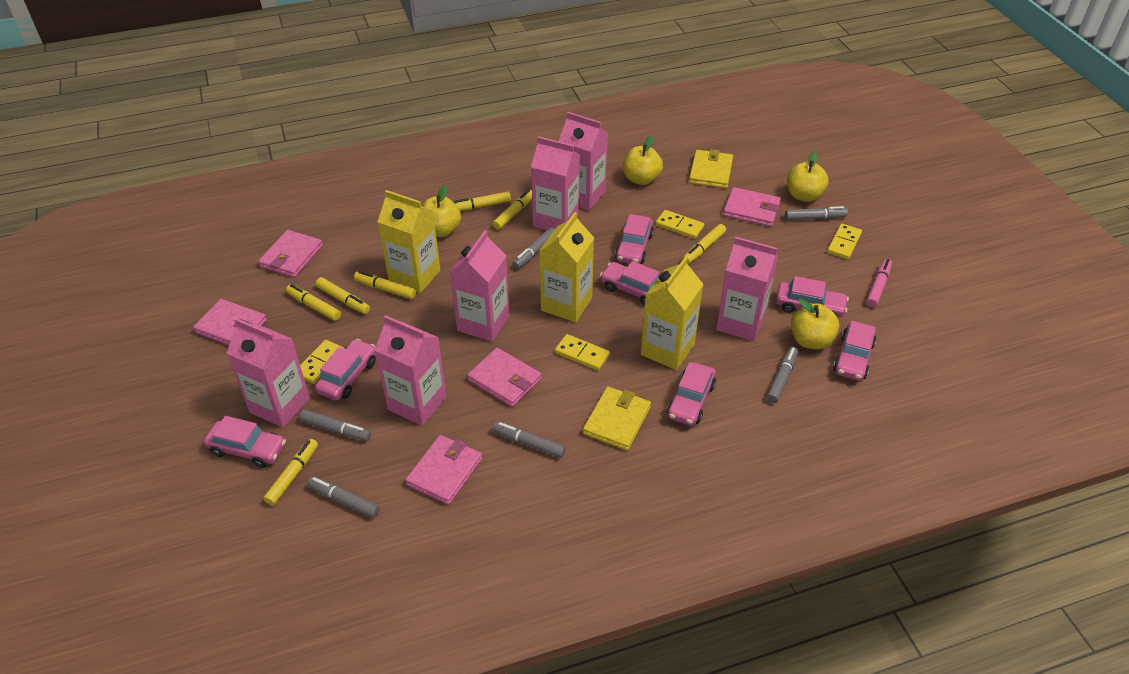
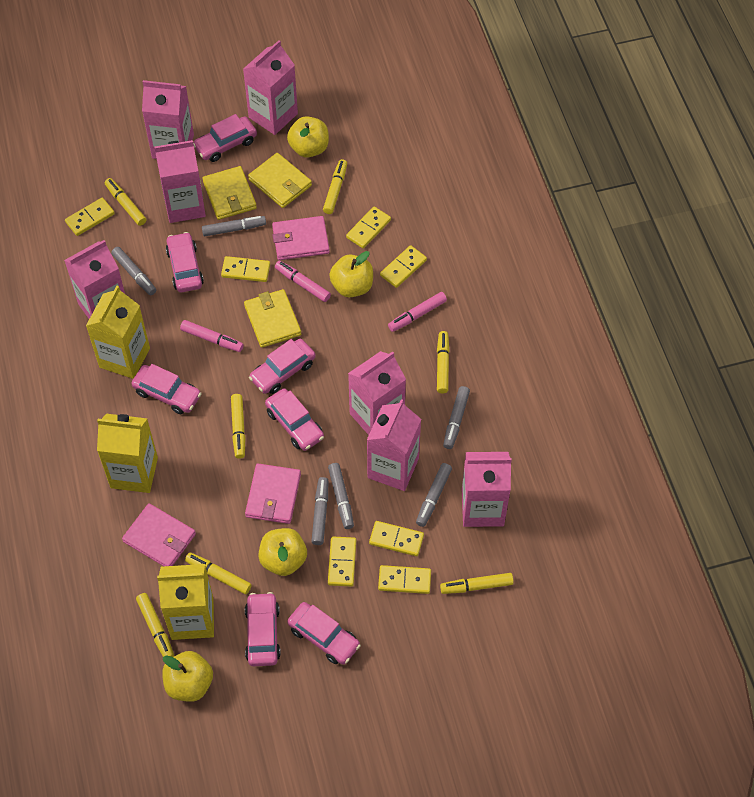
pink carton: [227,318,310,428] [375,315,447,426] [450,230,510,342] [531,136,580,230] [559,112,608,211] [716,237,778,341] = 6 -> [64,240,125,319] [142,80,194,159] [154,140,206,223] [243,40,298,135] [348,351,406,435] [367,399,421,491] [462,452,512,527] = 7
pink marker: [866,259,892,307] = 1 -> [180,320,244,352] [275,261,331,302] [388,292,447,332] = 3
pink wallet: [193,299,267,345] [258,230,323,278] [405,435,482,505] [467,348,542,407] [723,187,781,227] = 5 -> [122,503,196,566] [245,464,301,524] [272,216,330,260] = 3
yellow domino: [300,340,344,384] [555,334,610,370] [656,210,704,239] [827,224,862,259] = 4 -> [65,198,115,236] [221,256,270,282] [328,537,356,587] [346,207,391,248] [369,521,424,556] [378,565,431,594] [380,245,427,288] = 7
yellow wallet: [583,387,651,450] [689,149,733,188] = 2 -> [202,166,257,220] [244,289,301,348] [248,153,312,208] = 3

